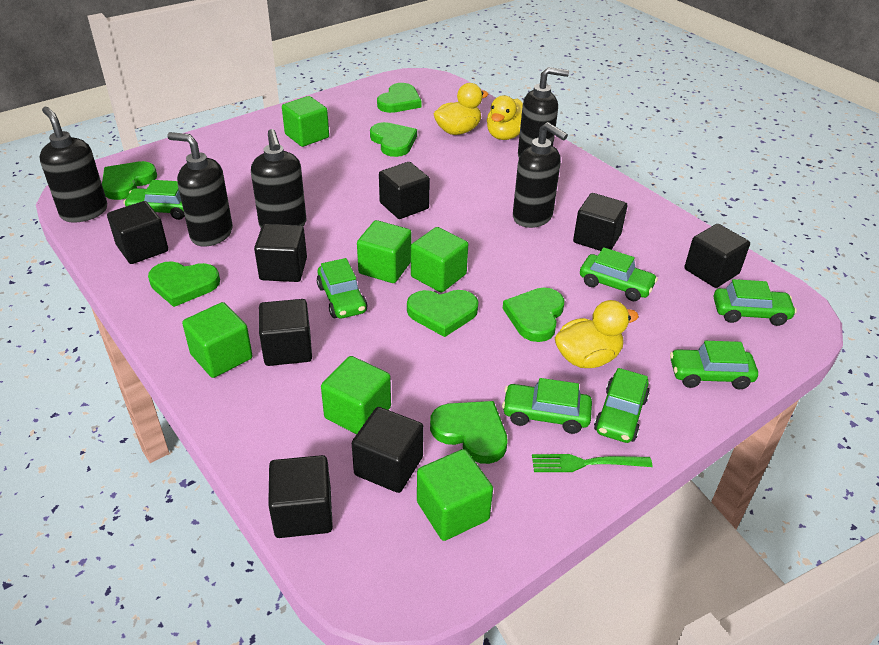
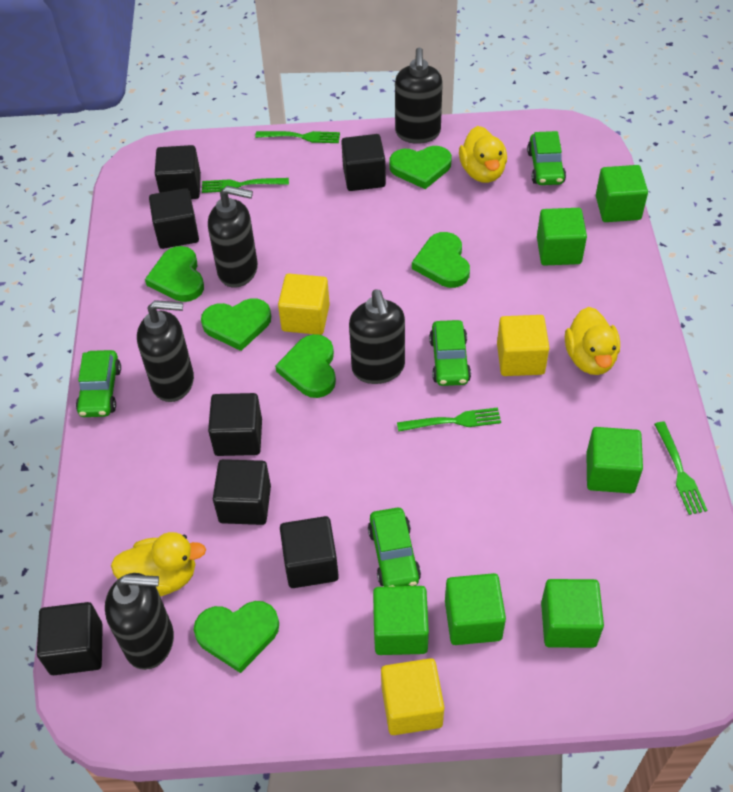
black cube: [107,201,168,264] [254,224,307,282] [259,299,312,366] [268,455,333,538] [352,407,424,493] [379,162,430,219] [573,193,627,251] [684,224,750,288] = 8 -> [37,602,103,675] [149,188,199,249] [155,145,201,199] [208,393,262,456] [213,459,271,525] [280,516,339,588] [341,134,386,191] = 7
green car: [123,180,185,220] [317,258,368,319] [502,378,592,434] [580,247,658,301] [594,368,650,443] [670,341,758,390] [714,279,797,326] = 7 -> [76,350,121,417] [368,507,421,587] [429,320,471,386] [527,131,566,185] = 4
green fork: [532,454,652,472] = 1 -> [202,178,289,193] [255,131,340,143] [397,408,501,432] [654,422,707,515] = 4
green heart: [102,161,157,200] [148,261,220,307] [370,122,417,157] [377,83,422,113] [407,290,478,337] [430,401,508,464] [503,287,564,342] = 7 -> [145,246,204,302] [194,601,279,673] [201,298,271,351] [275,334,336,398] [389,146,452,189] [412,232,470,288] = 6
yellow cube: none = 0 -> [278,274,330,335] [381,658,444,735] [497,315,549,376] = 3

